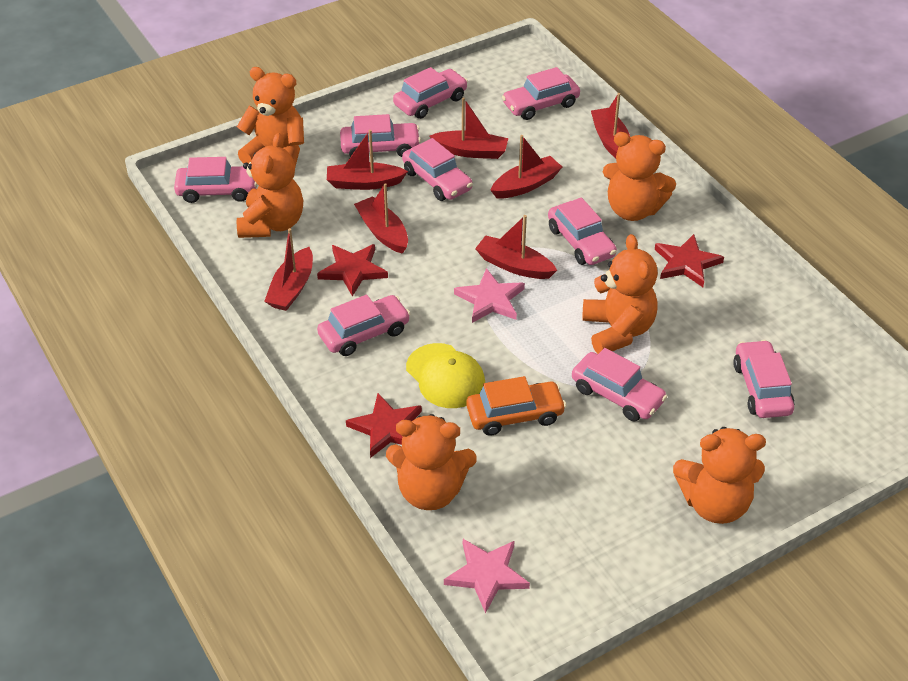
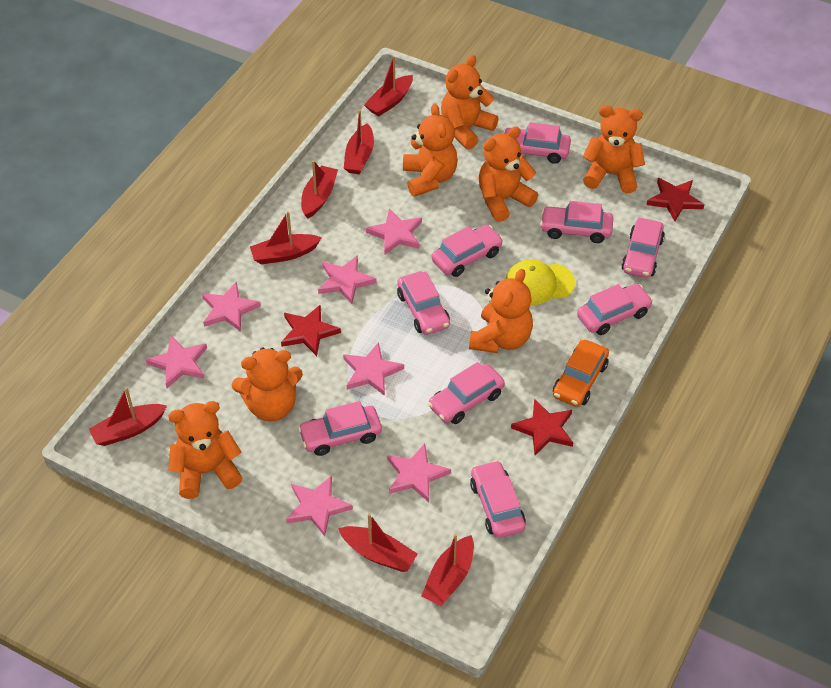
orange teddy bear: [237,67,304,167] [237,133,303,238] [386,414,477,510] [583,234,658,354] [603,132,676,221] [673,427,766,524] = 6 -> [168,401,243,499] [232,348,303,422] [403,104,458,197] [441,55,499,150] [469,269,533,353] [478,126,538,222] [582,105,645,193] = 7
pink star: [444,539,530,614] [454,268,525,323] = 2 -> [146,336,207,388] [202,282,261,332] [286,475,353,536] [318,255,377,304] [343,342,404,396] [366,209,422,255] [387,443,451,502] = 7

